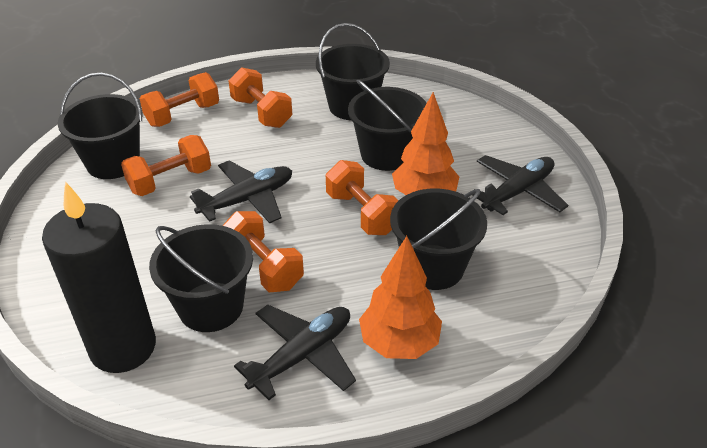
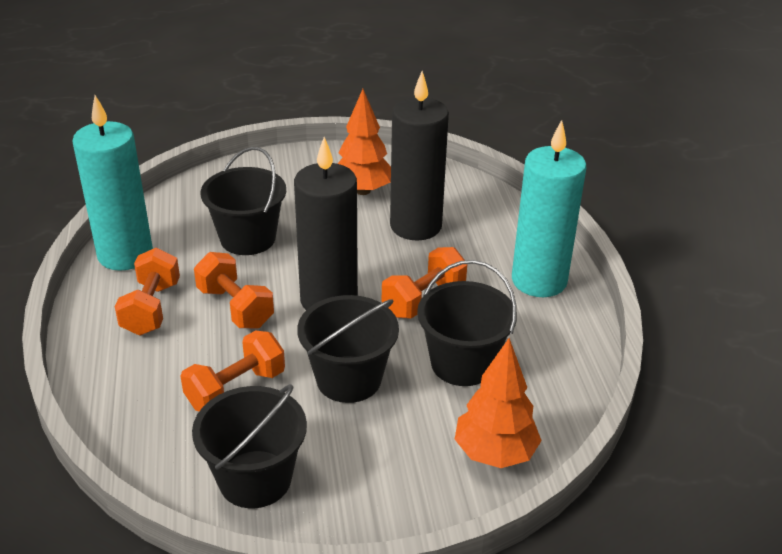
black bucket: [58,73,143,179] [149,224,253,332] [316,23,390,120] [348,80,427,171] [390,189,487,290] = 5 -> [192,384,307,508] [200,147,286,255] [297,295,399,403] [417,260,517,386] = 4
black candle: [42,182,156,373] = 1 -> [294,137,358,310] [390,71,449,241] = 2
black plane: [190,161,292,223] [234,305,356,400] [472,155,568,215] = 3 -> none = 0
orange dumbbell: [121,135,211,196] [140,72,219,127] [222,211,304,292] [229,67,292,128] [326,160,399,235] = 5 -> [115,248,180,335] [181,330,285,411] [194,252,274,329] [382,247,467,319] = 4
turquoise candle: none = 0 -> [72,95,153,271] [512,120,587,297] = 2

